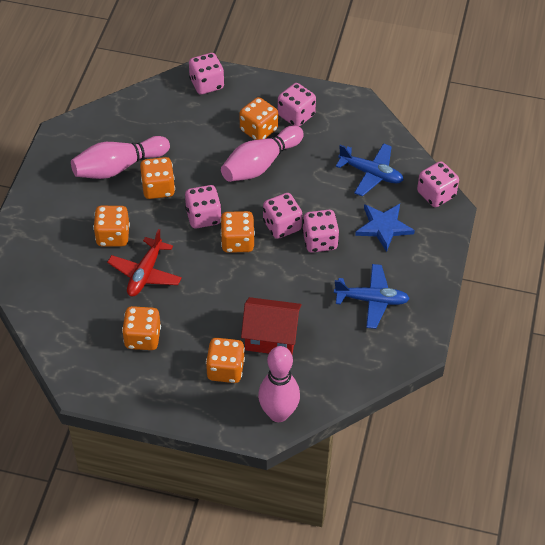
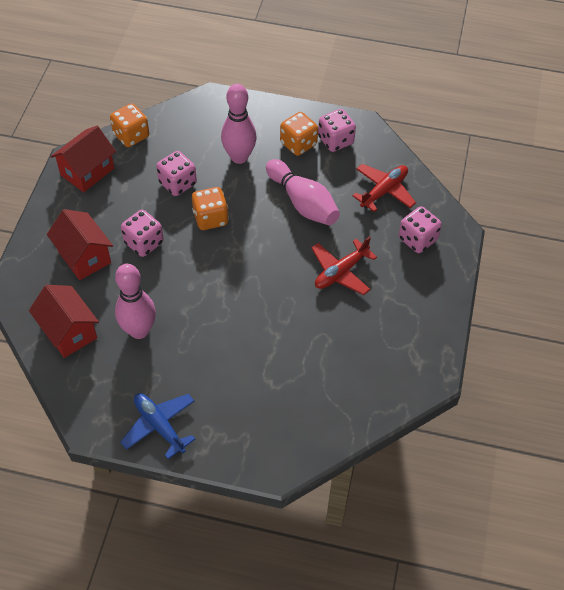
blue plane: [334,264,410,329] [336,143,404,196] = 2 -> [121,393,195,459] = 1
blue star: [355,204,415,252] = 1 -> none = 0
orange dice: [93,206,130,246] [122,306,161,350] [140,157,175,199] [206,338,245,383] [220,211,255,253] [240,97,278,140] = 6 -> [110,103,149,147] [192,187,229,230] [280,112,318,156] = 3
pink dice: [185,185,222,228] [189,53,224,95] [263,193,302,239] [278,83,316,126] [302,210,339,253] [417,161,459,207] = 6 -> [121,210,164,257] [156,151,197,196] [318,109,356,152] [399,206,442,253] = 4
red house: [241,297,302,354] = 1 -> [29,285,99,358] [47,209,113,280] [50,126,116,192] = 3
red plane: [107,229,182,296] = 1 -> [312,236,377,295] [353,164,416,212] = 2

